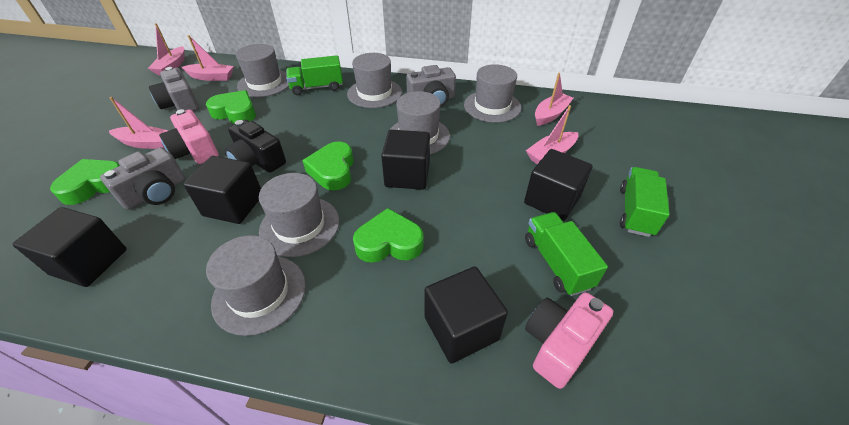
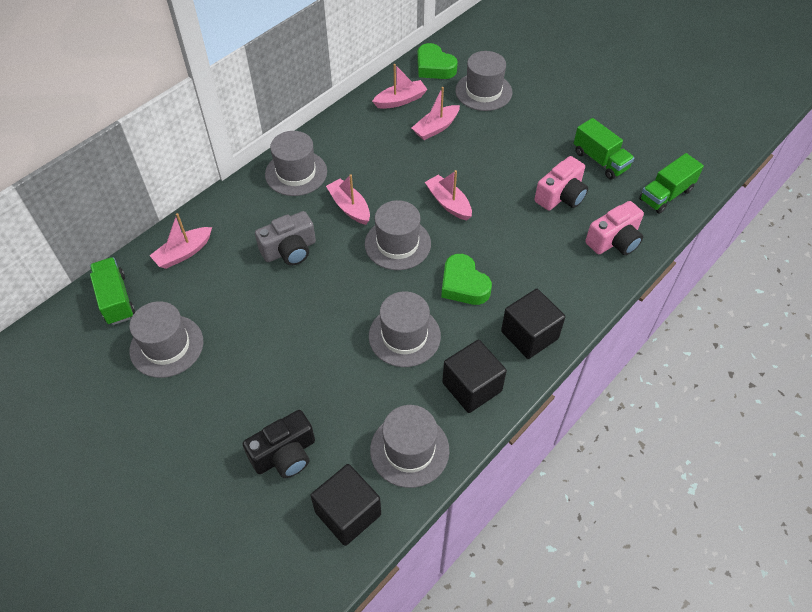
black cube: [13,207,127,287] [183,156,261,224] [381,130,430,190] [424,267,508,364] [524,149,593,221] = 5 -> [310,464,381,546] [442,340,507,413] [501,289,565,359] = 3
green heart: [50,159,120,205] [206,90,256,124] [303,142,354,190] [353,208,424,263] = 4 -> [417,43,458,79] [441,254,492,305] = 2
grey camera: [100,147,185,210] [149,67,199,111] [406,65,456,107] = 3 -> [255,211,316,266] = 1

